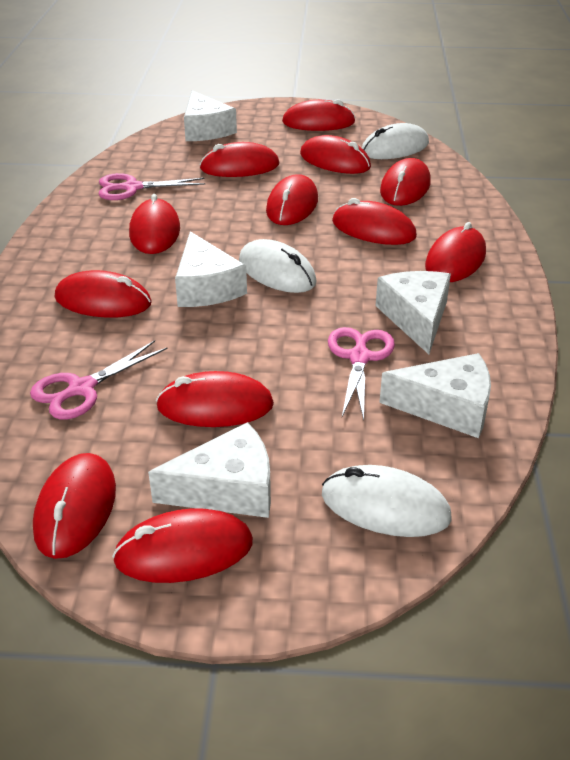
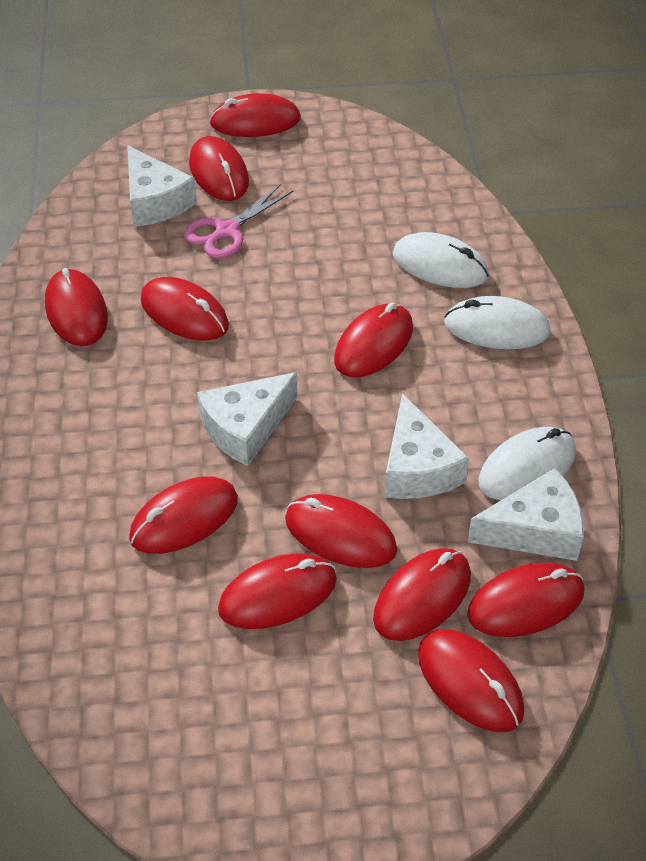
pink scissors: [30,340,167,420] [98,173,206,200] [328,327,395,421] = 3 -> [184,184,294,258] = 1
red mouse: [33,453,116,559] [55,270,152,317] [112,508,253,583] [129,194,180,254] [156,371,274,427] [200,142,279,177] [266,174,318,225] [282,99,356,131] [300,135,371,174] [332,198,417,245] [380,158,431,206] [425,222,486,282] = 12 -> [45,268,108,346] [129,476,238,554] [141,277,229,341] [189,136,249,201] [209,93,301,137] [218,553,337,629] [285,494,397,568] [334,302,413,377] [373,548,471,641] [418,629,525,732] [467,563,585,637] = 11
white cheese: [148,422,271,518] [175,231,247,307] [184,90,237,141] [376,271,451,354] [379,353,491,438] = 5 -> [127,145,197,227] [197,372,298,466] [384,393,469,499] [468,468,584,561] = 4

